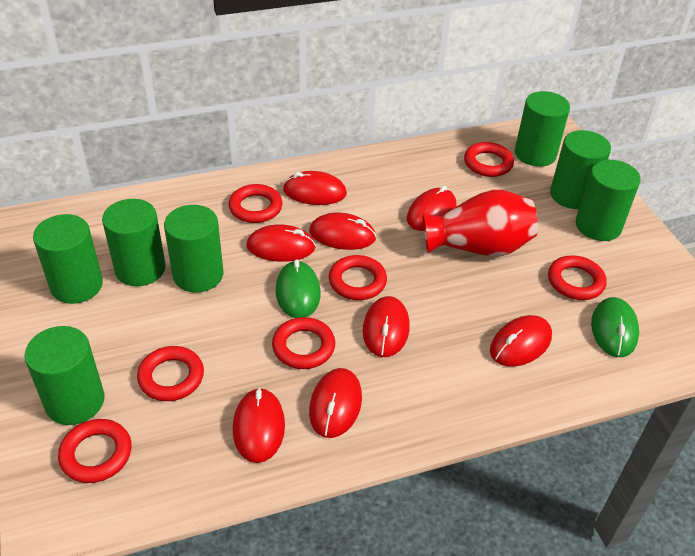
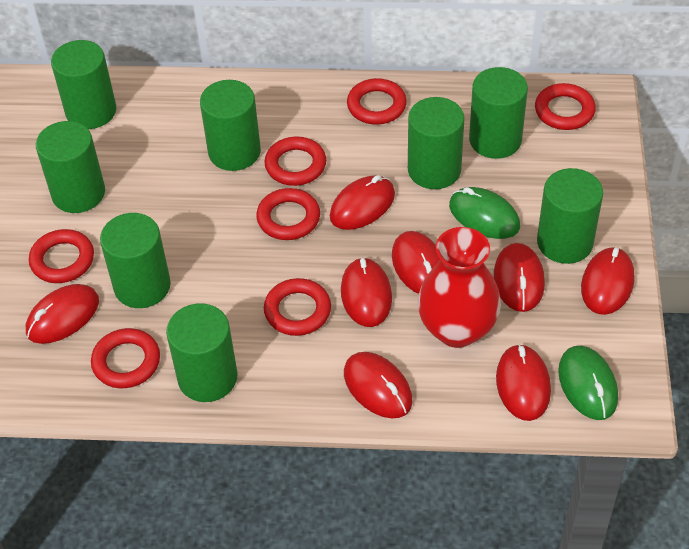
green cylinder: [24,326,105,425] [33,214,103,304] [102,199,166,286] [164,205,223,293] [515,91,570,167] [550,130,611,209] [576,160,641,241] = 7 -> [36,121,105,213] [51,40,116,129] [100,213,171,308] [166,303,237,402] [200,80,261,171] [408,97,465,189] [469,67,528,159] [537,168,603,264] = 8

